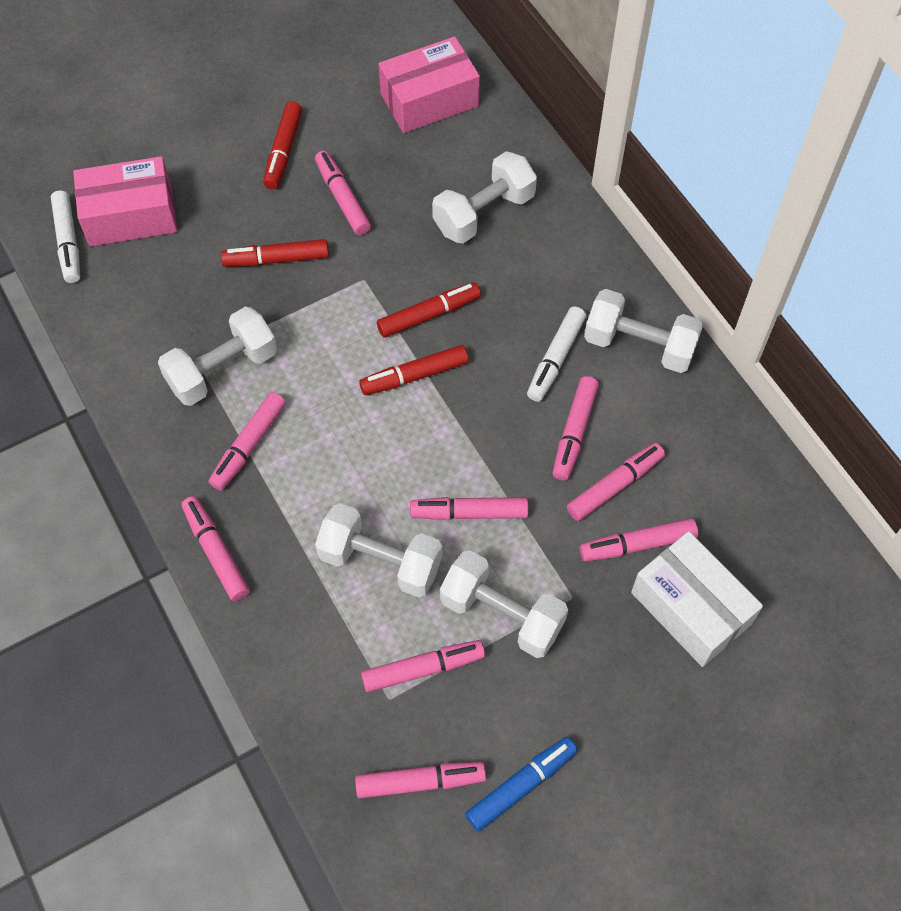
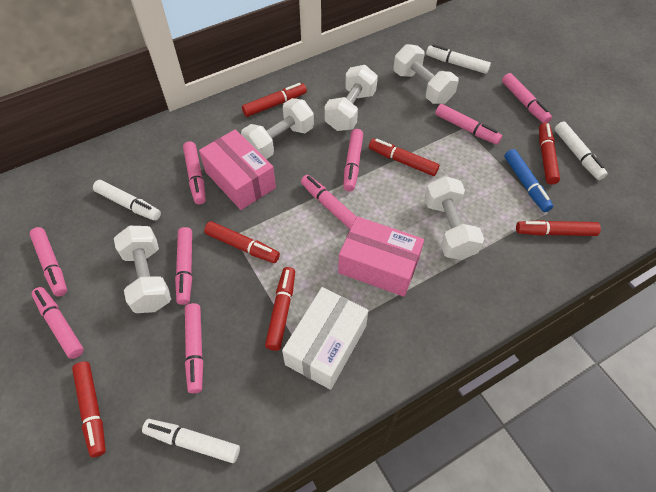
red marker: [221,239,329,267] [263,102,302,189] [359,345,469,395] [377,283,481,337] = 4 -> [72,361,106,457] [204,221,280,263] [242,83,307,117] [265,267,295,351] [369,139,439,176] [516,220,601,236] [539,123,560,185] = 7
white marker: [51,190,80,283] [527,307,586,402] = 2 -> [93,180,161,221] [142,419,240,463] [426,44,491,74] [555,122,607,180] = 4

